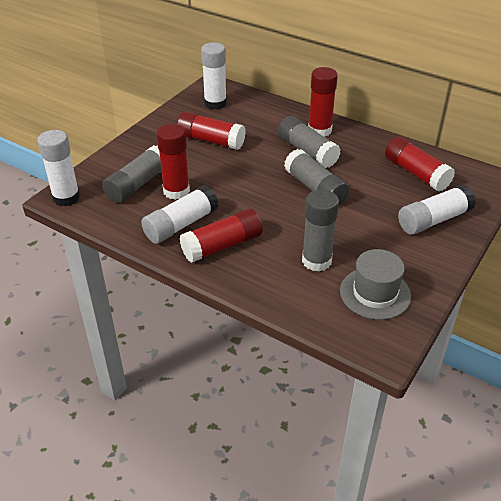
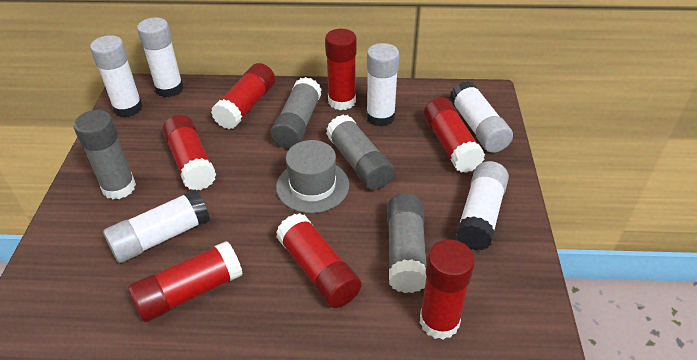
red glue stick: [156,124,190,200] [177,111,246,150] [179,208,262,263] [308,67,338,137] [385,136,455,192] = 5 -> [128,241,243,322] [162,115,216,190] [211,63,275,129] [276,213,362,308] [325,29,357,110] [420,239,475,339] [424,97,485,173] = 7
white glue stick: [37,130,80,206] [141,185,218,244] [201,42,227,110] [398,184,476,235] = 4 -> [90,35,143,117] [103,190,210,263] [137,17,184,97] [366,43,399,127] [450,81,513,153] [456,161,509,250] = 6

